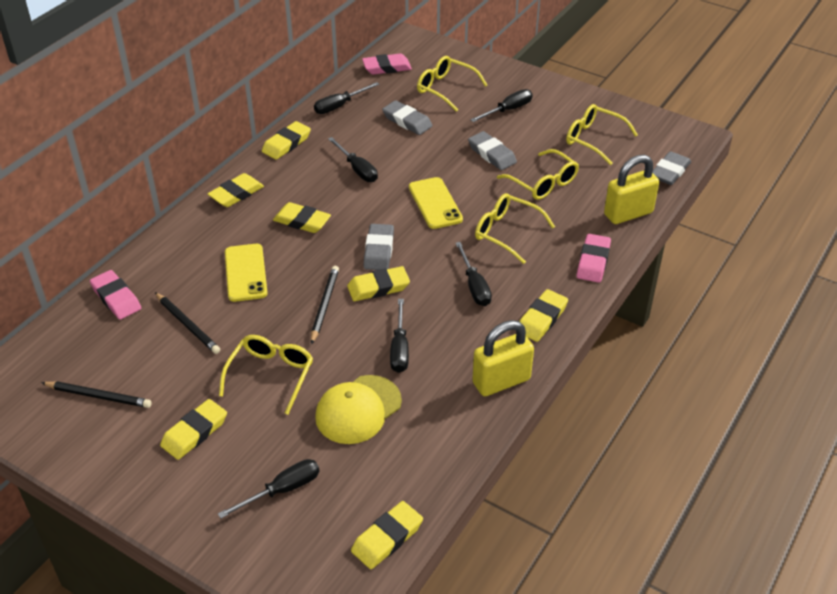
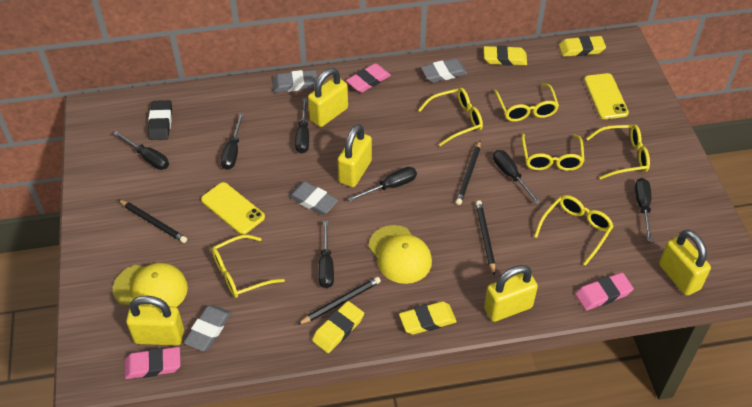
black eraser: none = 0 -> [148,100,172,140] = 1
black pencil: [41,381,152,408] [155,292,220,354] [311,266,339,344] = 3 -> [118,199,187,243] [297,277,381,325] [456,141,481,205] [476,200,495,276] = 4
black screwdriver: [218,459,320,518] [314,82,380,114] [328,137,378,182] [390,299,409,373] [456,242,492,306] [470,89,533,122] = 6 -> [113,131,169,170] [221,113,244,170] [295,98,309,154] [319,220,334,288] [348,167,417,202] [493,150,541,204] [635,178,652,242] = 7
yellow cap: [315,375,402,444] = 1 -> [113,263,188,307] [369,225,432,284] = 2
yellow eraser: [160,399,227,460] [208,173,264,207] [262,121,311,160] [273,202,331,233] [347,266,410,301] [351,501,423,569] [520,289,568,342] = 7 -> [312,301,364,353] [399,301,457,335] [484,46,527,66] [559,36,606,57] = 4
yellow glasses: [219,335,313,415] [417,56,488,112] [475,193,555,264] [497,149,579,200] [566,104,638,165] = 5 -> [212,235,285,298] [418,88,483,146] [494,83,559,122] [521,134,585,171] [534,195,614,266] [586,124,650,180] = 6
yellow padlock: [472,320,534,396] [604,155,659,224] = 2 -> [126,296,184,346] [308,68,348,127] [337,124,372,187] [484,265,538,322] [659,230,711,296] = 5

